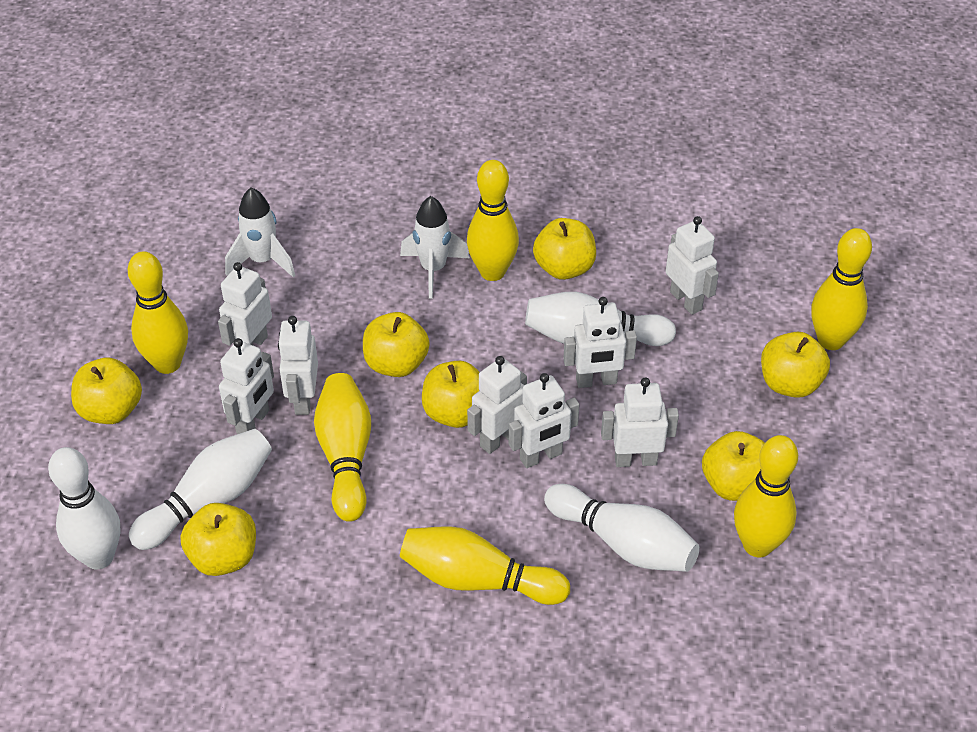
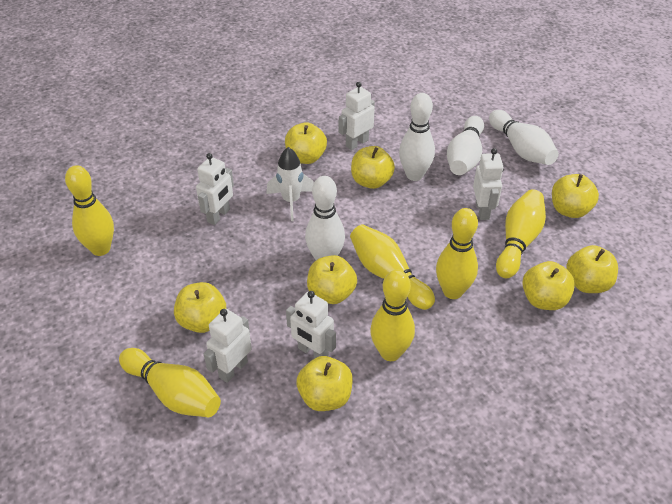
white robot: [218,262,272,346] [219,338,274,434] [278,316,318,415] [467,356,527,454] [509,373,580,468] [563,297,637,388] [601,378,679,467] [666,216,719,315] = 8 -> [196,153,234,225] [204,309,252,383] [286,291,336,359] [339,82,375,150] [473,148,504,220] = 5
white rocket: [225,187,295,277] [400,196,470,299] = 2 -> [266,147,314,221] = 1
yellow apple: [71,357,142,424] [181,503,256,576] [363,312,430,377] [422,361,480,428] [533,218,596,280] [702,431,765,501] [761,332,830,398] = 7 -> [174,282,226,333] [285,122,327,164] [297,356,353,411] [307,255,357,304] [351,146,395,189] [522,261,575,310] [552,174,599,218] [566,245,618,293] = 8

